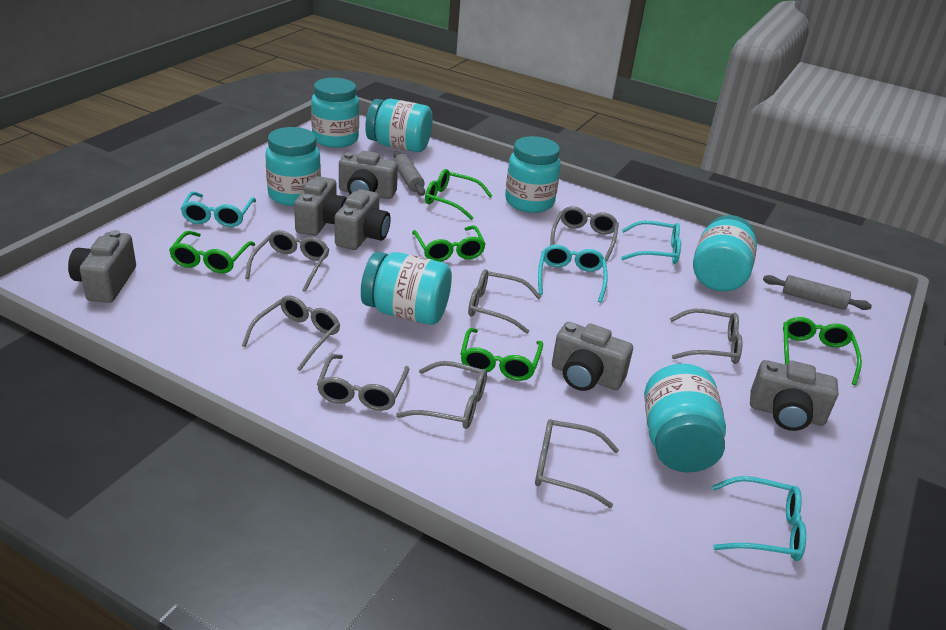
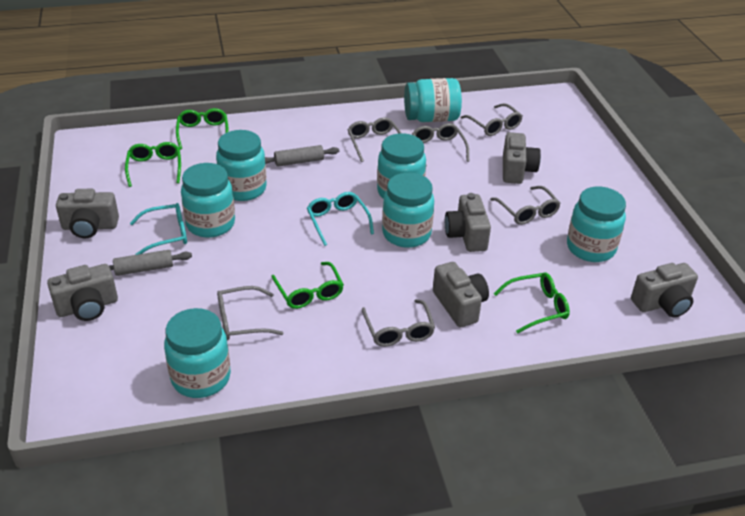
green glasses: [169,231,255,273] [412,225,486,262] [425,169,492,220] [461,328,543,381] [783,317,862,385] = 5 -> [125,142,181,187] [176,108,229,150] [271,262,344,309] [494,273,570,333] = 4
grey glasses: [242,295,340,371] [245,230,330,292] [317,354,409,411] [396,361,487,429] [468,269,541,334] [535,419,619,508] [550,206,619,261] [670,309,743,364] = 8 -> [217,286,283,340] [347,117,401,162] [362,299,435,347] [412,123,469,166] [461,103,523,136] [490,186,561,225] = 6
turquoise glasses: [180,191,256,227] [538,245,608,303] [621,221,681,264] [712,476,806,561] = 4 -> [130,203,187,255] [307,192,374,246] = 2

